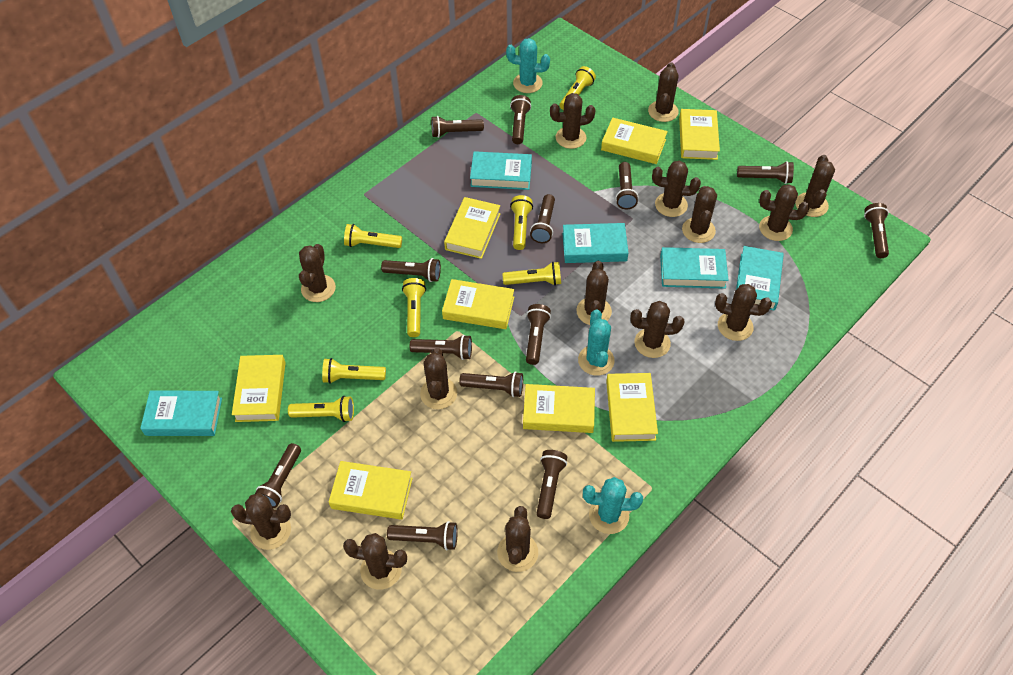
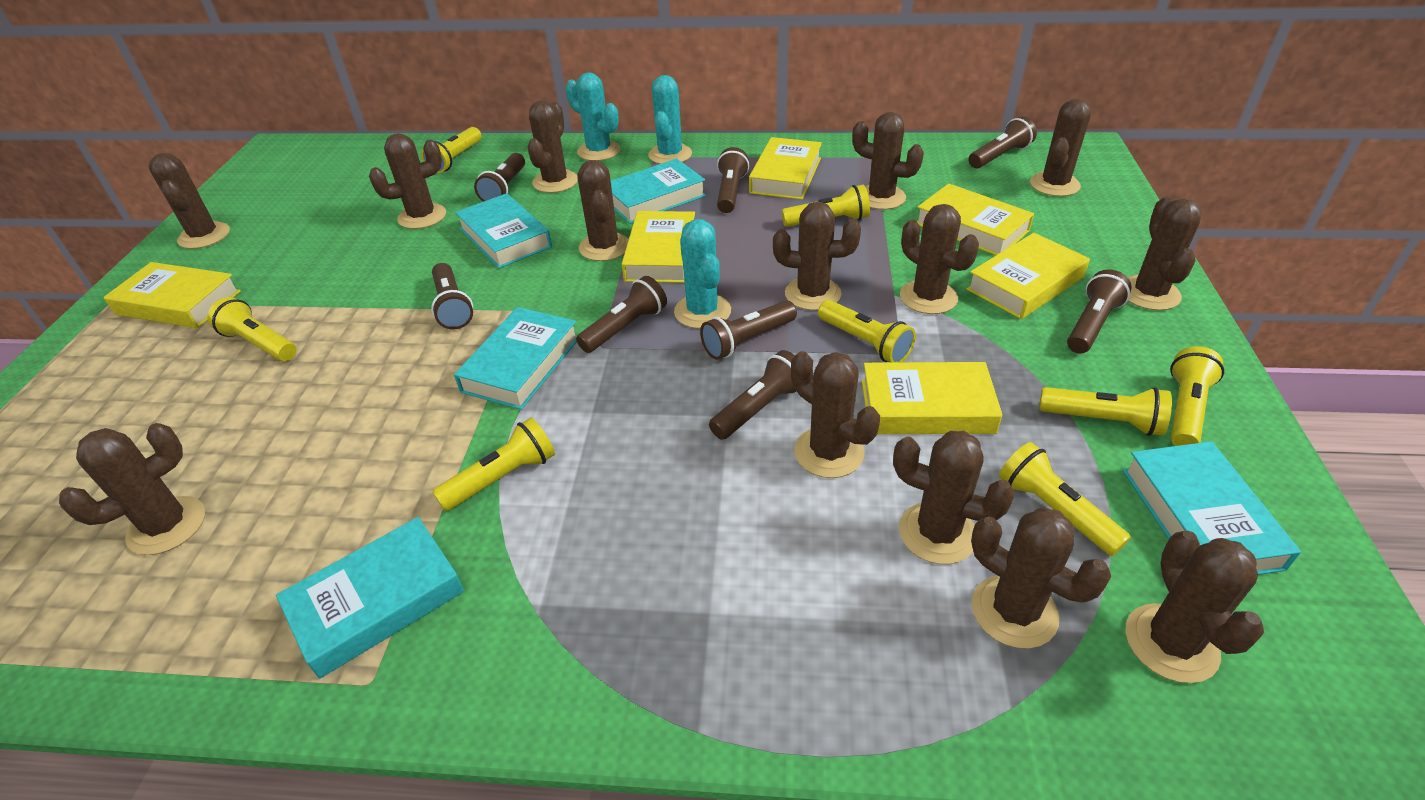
brown flashlight: [254,443,301,508] [381,258,441,282] [387,521,458,550] [409,335,472,360] [431,116,484,138] [459,371,523,397] [510,95,531,144] [526,304,551,365] [530,194,555,243] [536,450,567,519] [616,162,638,209] [737,161,794,184] [864,203,889,258] = 13 -> [431,263,473,329] [474,153,525,202] [576,276,667,353] [700,301,797,360] [709,350,797,440] [717,147,749,213] [969,116,1037,168] [1067,270,1132,354] = 8
yellow book: [232,355,286,422] [329,461,413,520] [442,279,514,329] [444,197,501,259] [523,384,595,433] [601,118,668,164] [606,373,658,442] [679,109,720,160] = 8 -> [104,262,241,328] [621,211,695,283] [749,137,822,200] [862,362,1002,434] [917,183,1034,255] [966,233,1090,319] = 6
yellow flashlight: [288,396,354,422] [322,358,386,384] [344,224,402,248] [402,278,426,337] [502,262,561,285] [510,195,533,250] [560,66,596,110] = 7 -> [207,297,296,361] [421,127,481,173] [432,418,555,511] [781,185,870,227] [818,300,916,362] [999,442,1131,556] [1039,387,1172,436] [1170,346,1224,446] = 8

